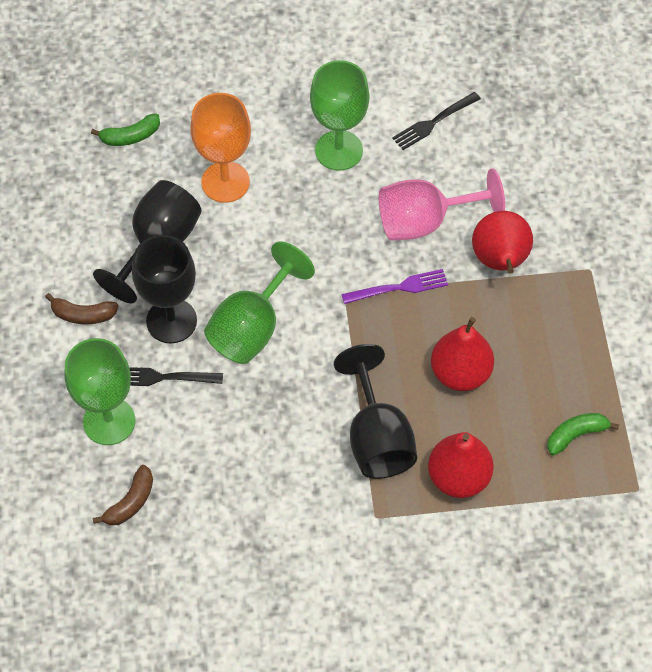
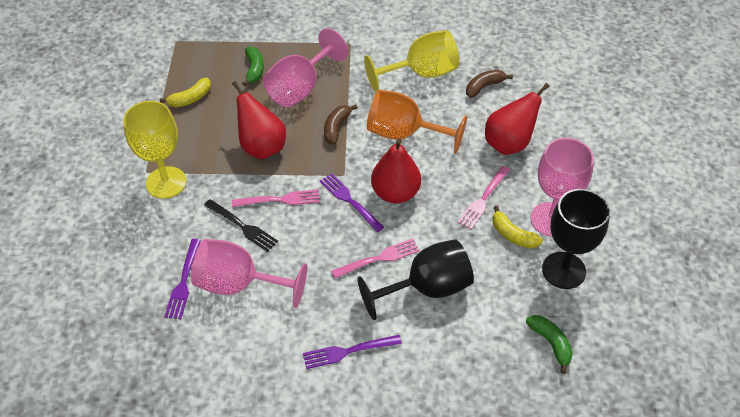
black fork: [129,367,223,386] [392,92,481,150] = 2 -> [204,199,278,252] = 1
black goblet: [93,180,202,303] [132,235,197,343] [334,344,417,479] = 3 -> [357,239,474,320] [542,189,610,289] = 2
green goblet: [65,338,135,445] [204,242,315,364] [310,60,369,171] = 3 -> none = 0
pink fork: none = 0 -> [232,189,320,207] [331,238,420,279] [458,166,510,229] = 3
pink goblet: [379,168,505,240] = 1 -> [191,239,307,308] [263,28,348,107] [530,138,594,237] = 3
purple fork: [342,269,448,304] = 1 -> [164,239,201,319] [303,335,402,369] [320,173,384,232] = 3
yellow banana: none = 0 -> [160,78,211,107] [493,206,543,249] = 2
yellow goblet: none = 0 -> [123,101,187,199] [364,30,459,92] = 2

